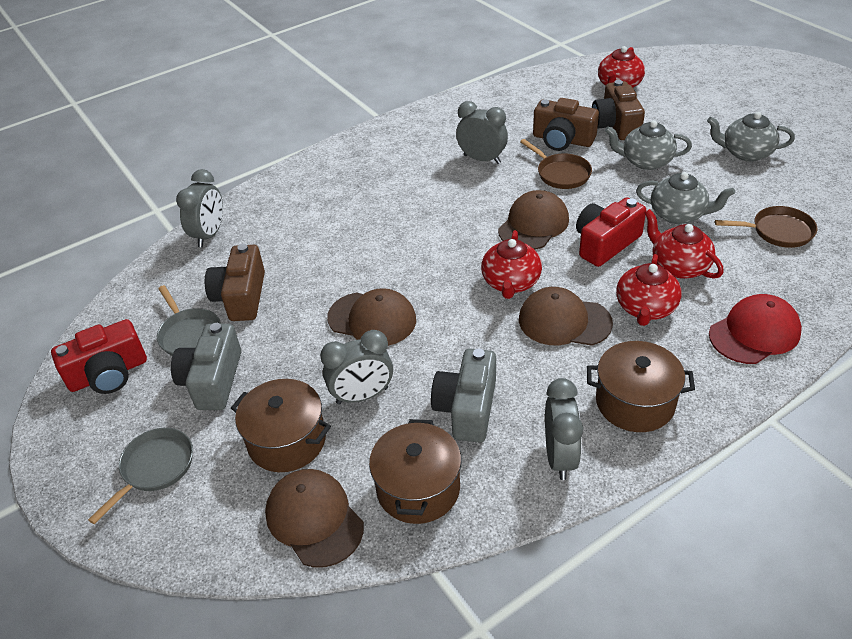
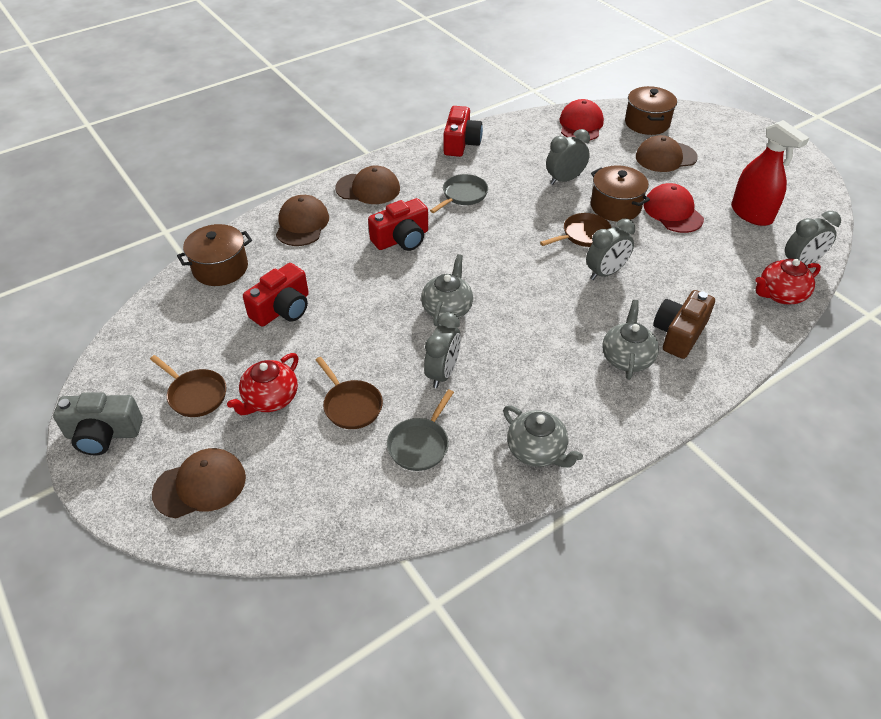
brown camera: [205,243,265,321] [533,98,599,151] [592,80,645,140] = 3 -> [653,290,715,359] = 1
brown pan: [520,139,592,189] [715,206,817,248] = 2 -> [150,355,226,417] [316,357,383,429] [540,213,612,247] = 3
grey camera: [171,323,241,410] [431,348,496,443] = 2 -> [53,392,143,456] = 1
red camera: [51,319,147,394] [576,197,646,267] = 2 -> [243,263,309,327] [368,198,428,251] [444,106,483,157] = 3
red cap: [709,294,802,364] = 1 -> [560,99,604,140] [643,183,704,233] = 2
red spray bottle: none = 0 -> [731,120,809,226] = 1
red teapot: [481,230,542,299] [598,46,645,88] [616,254,682,326] [645,209,723,279] = 4 -> [227,353,298,415] [755,259,821,304] = 2

